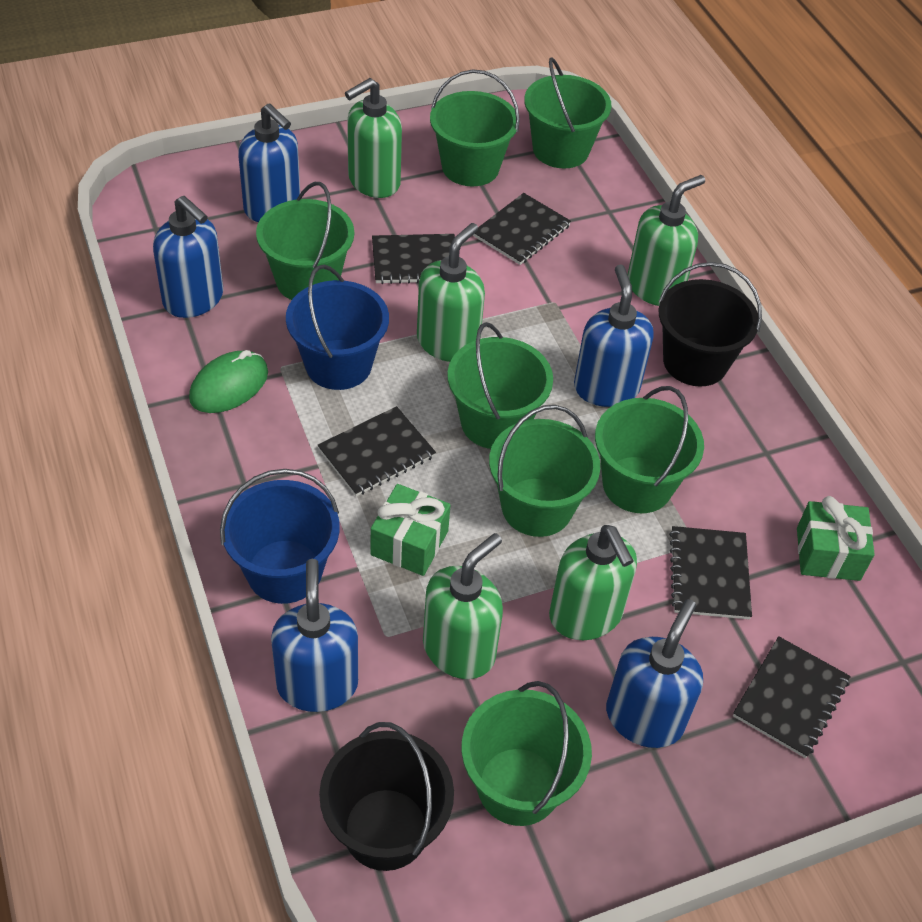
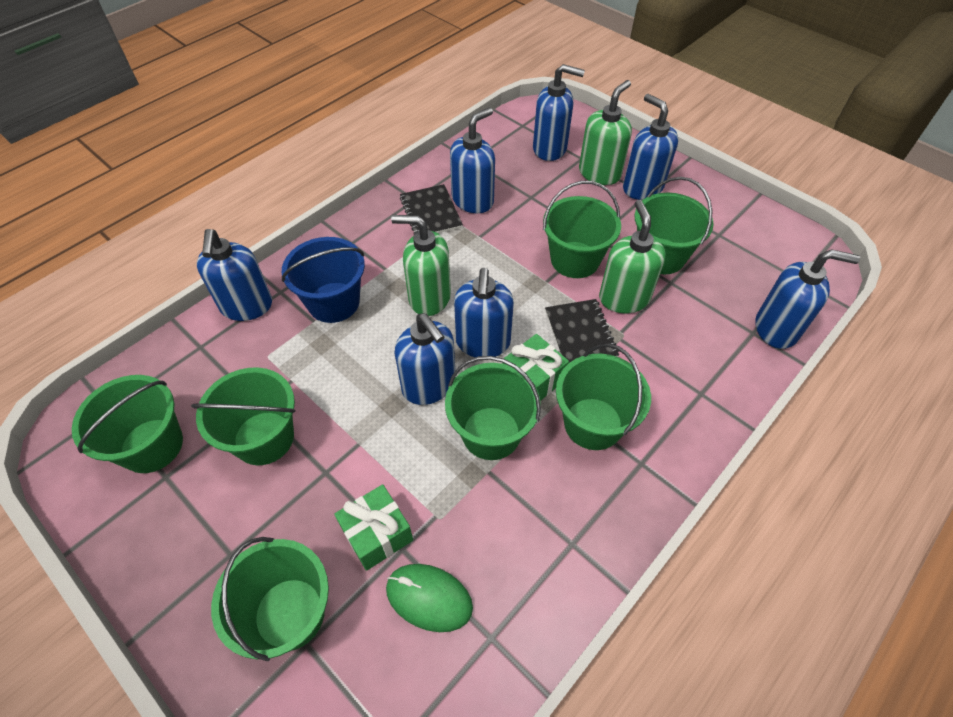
black bucket: [319,722,454,871] [659,262,762,386] = 2 -> none = 0
black notebook: [318,406,436,496] [372,234,455,284] [473,193,571,265] [669,526,752,619] [733,636,851,758] = 5 -> [400,184,463,234] [545,299,619,363] = 2
blue bucket: [220,469,340,604] [286,265,389,390] = 2 -> [282,237,365,323] = 1
blue soap dispenser: [153,196,223,318] [238,103,300,222] [271,559,358,712] [574,264,654,407] [606,599,703,748] = 5 -> [197,229,272,321] [395,313,456,405] [450,107,495,213] [454,268,514,357] [533,64,585,161] [623,94,678,200] [756,249,860,349] = 7
green soap dispenser: [345,78,402,198] [417,223,485,362] [423,533,503,679] [549,525,637,640] [628,175,705,306] = 5 -> [391,215,451,316] [579,80,632,185] [599,200,666,313] = 3

